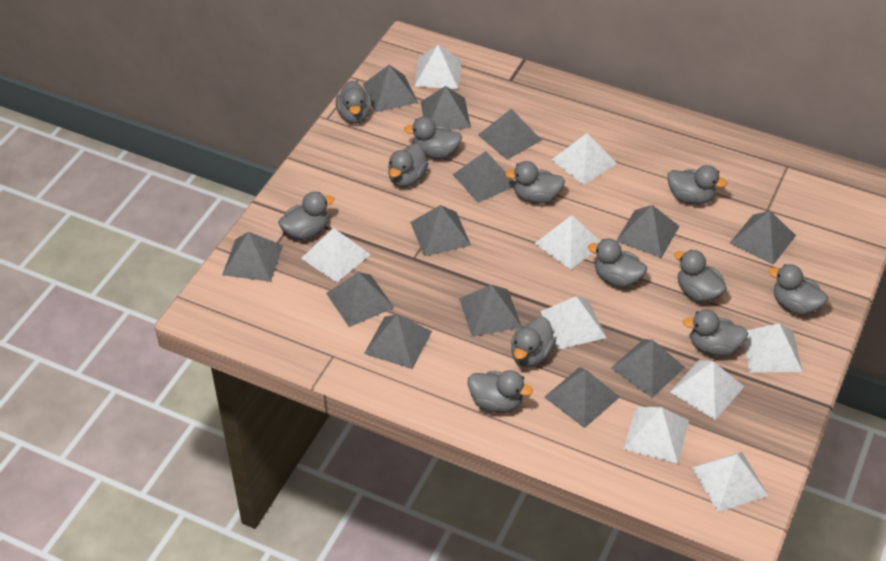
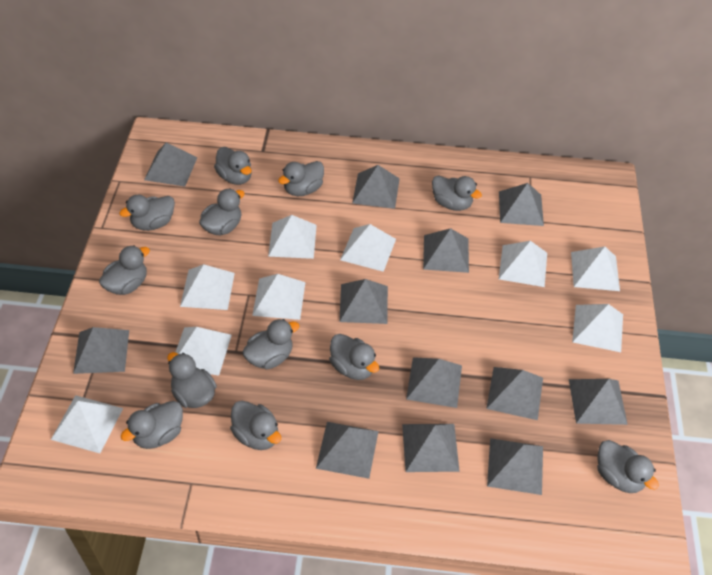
grey pyramid: [222,232,283,282] [326,272,394,327] [363,65,418,112] [364,314,432,369] [410,205,471,256] [421,86,471,130] [453,151,515,203] [459,284,521,337] [478,109,542,160] [545,367,620,428] [611,339,685,398] [616,205,680,258] [730,211,796,265] = 13 -> [73,327,129,374] [144,142,198,187] [316,422,379,479] [339,279,388,324] [352,165,400,209] [402,424,460,472] [406,357,462,408] [423,228,469,273] [486,367,543,420] [487,438,543,495] [499,183,544,226] [569,379,628,425] = 12

